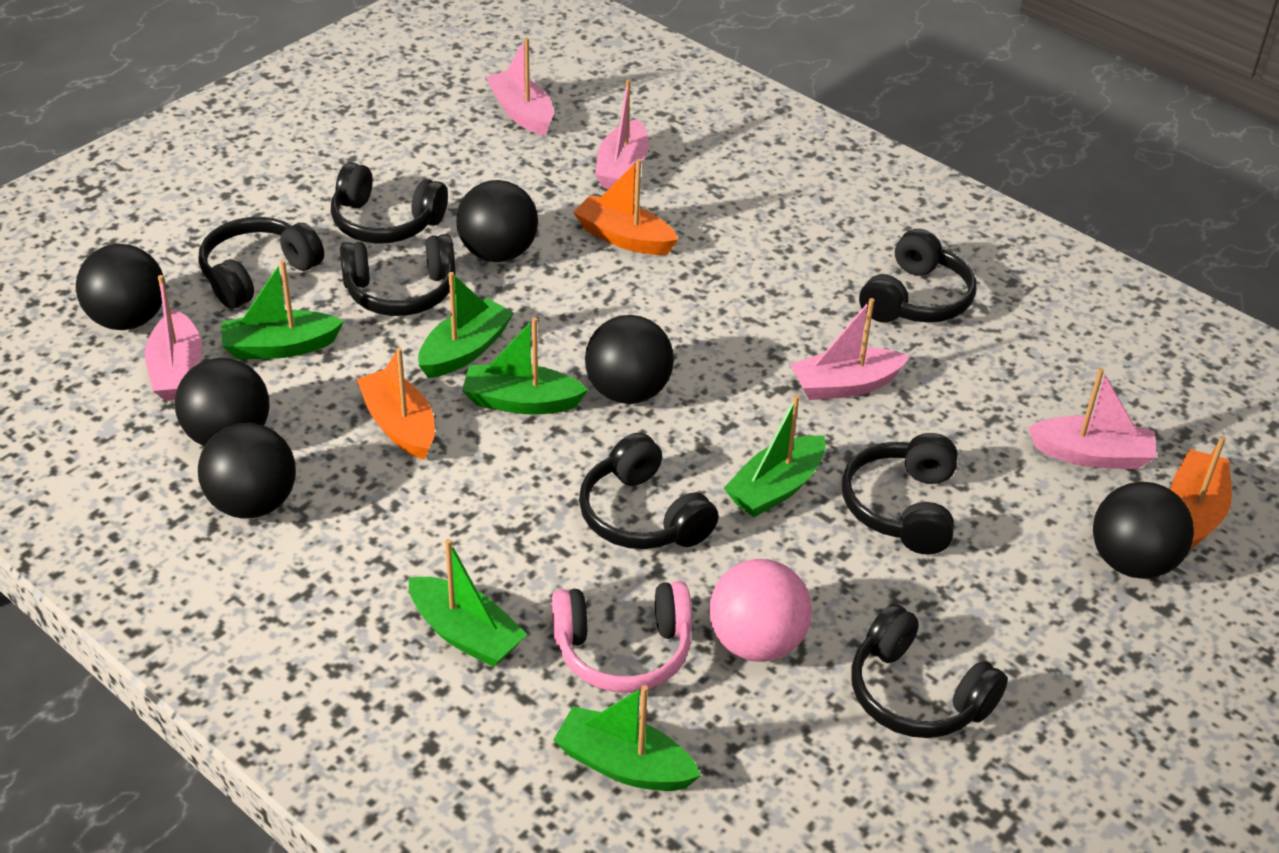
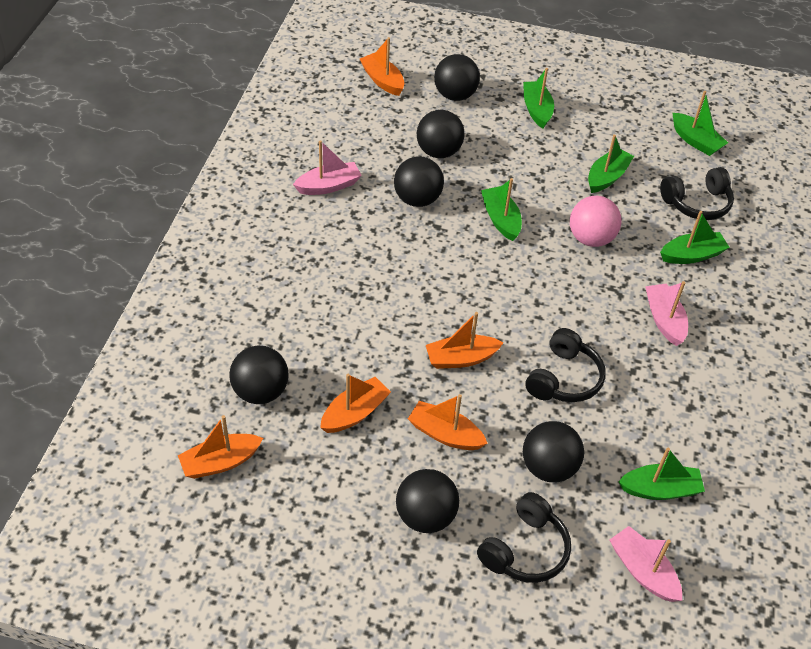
black headphones: [199,217,324,309] [331,162,448,244] [340,234,456,316] [579,433,719,549] [842,433,957,555] [851,604,1008,738] [859,229,976,323] = 7 -> [477,492,571,583] [525,328,606,402] [660,167,734,220] = 3
orange boat: [357,347,435,460] [573,159,678,255] [1170,436,1232,549] = 3 -> [178,415,263,479] [320,374,391,433] [360,37,404,96] [408,394,488,450] [426,312,504,369] = 5
pink boat: [145,275,202,401] [486,37,553,136] [595,80,649,189] [790,298,910,400] [1028,368,1157,469] = 5 -> [293,140,362,195] [610,526,682,602] [645,281,688,346] = 3
pink headphones: [552,581,692,693] = 1 -> none = 0

